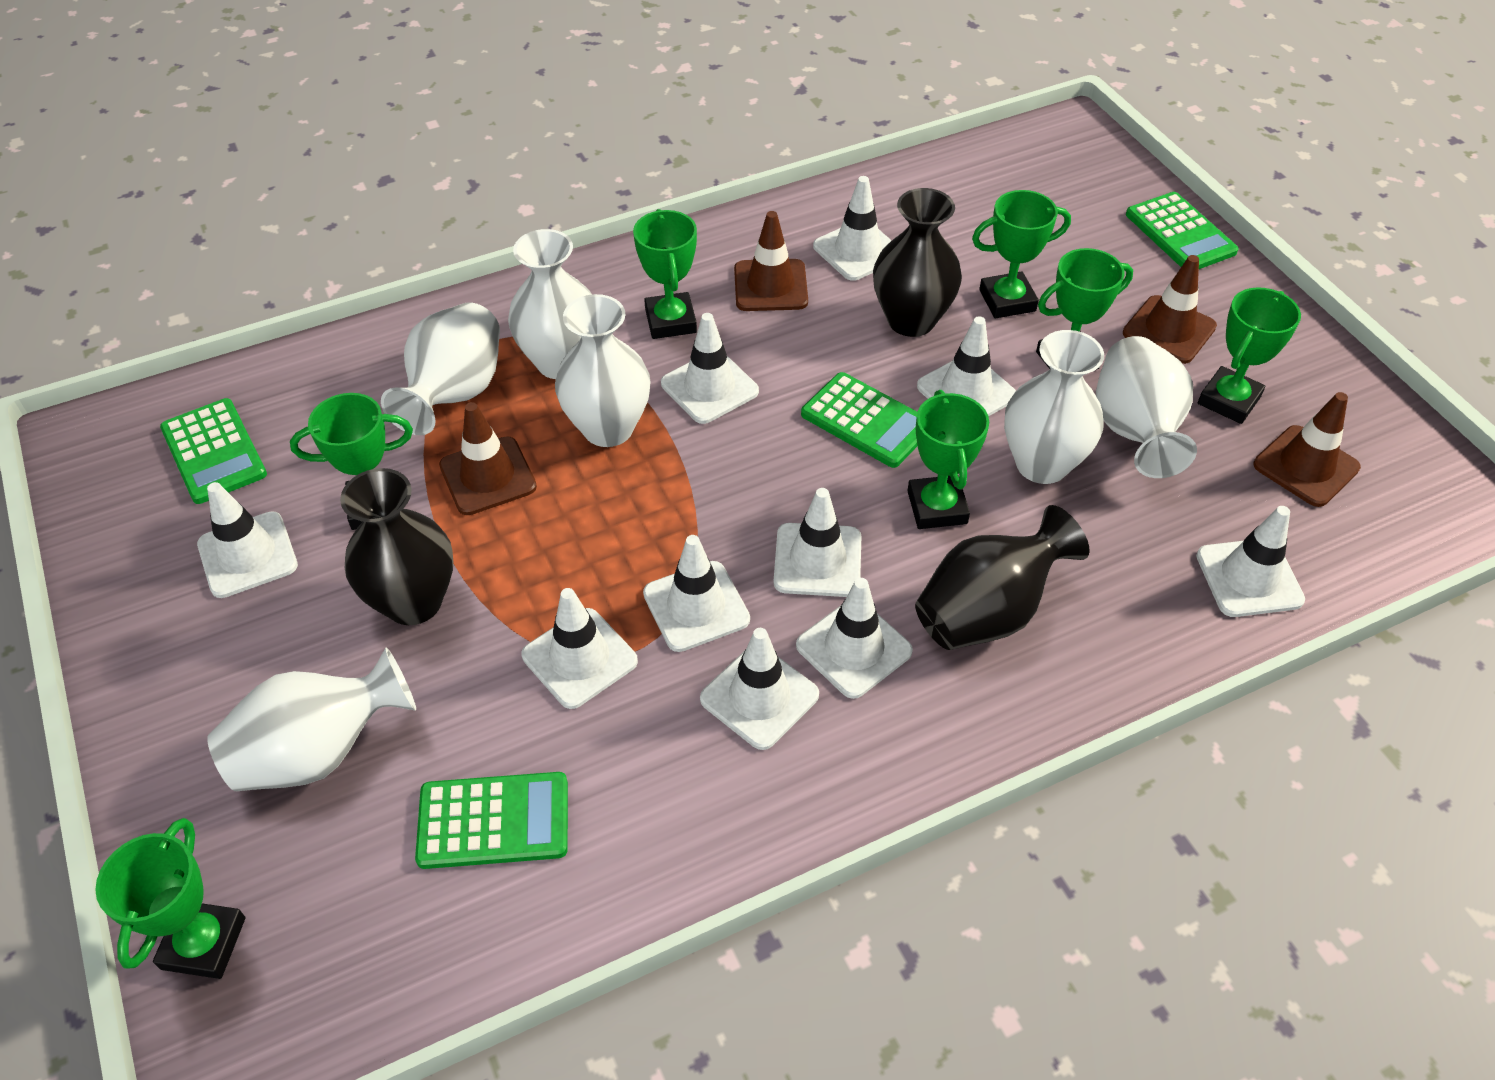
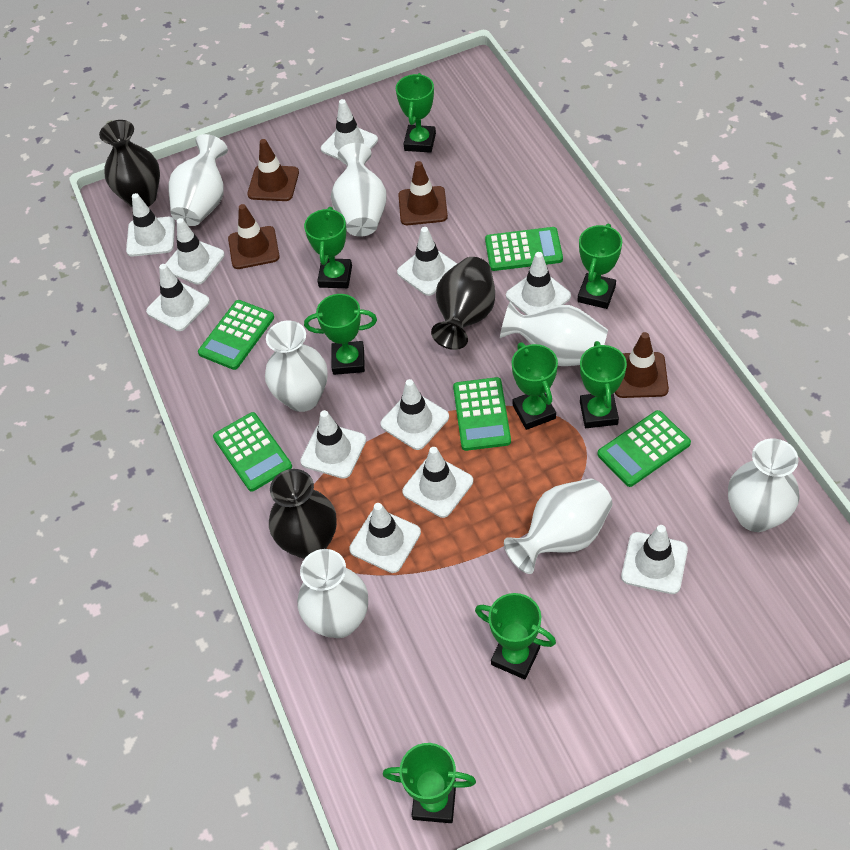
green calculator: [160,398,267,504] [415,772,568,869] [801,372,918,468] [1126,192,1239,269] = 4 -> [198,300,274,370] [213,412,292,491] [453,377,511,451] [485,227,563,271] [598,410,691,487] = 5
green trophy: [95,818,246,979] [290,393,413,530] [633,209,697,339] [908,390,989,529] [972,190,1071,318] [1036,248,1133,370] [1198,287,1301,424] = 7 -> [304,207,352,288] [304,294,377,375] [383,743,476,823] [396,73,436,153] [475,593,556,679] [512,343,558,430] [577,224,622,309] [580,341,627,428] = 8
white traffic cone: [197,482,298,598] [522,588,638,709] [643,535,750,652] [661,313,759,424] [700,628,819,750] [774,488,861,597] [796,578,913,699] [813,176,892,281] [917,316,1016,416] [1196,506,1305,617] = 10 -> [126,193,175,256] [146,264,210,331] [165,218,225,285] [300,410,366,479] [321,99,378,160] [349,503,421,573] [380,379,449,450] [397,227,457,296] [402,447,473,518] [506,252,571,315] [621,525,688,594] = 11
white vase: [207,647,416,791] [381,302,500,435] [508,229,592,379] [555,294,650,447] [1004,330,1104,484] [1096,336,1197,478] = 6 -> [168,134,228,226] [265,321,328,412] [297,549,368,638] [331,143,387,237] [500,302,608,366] [504,479,612,574] [728,438,800,532] = 7

